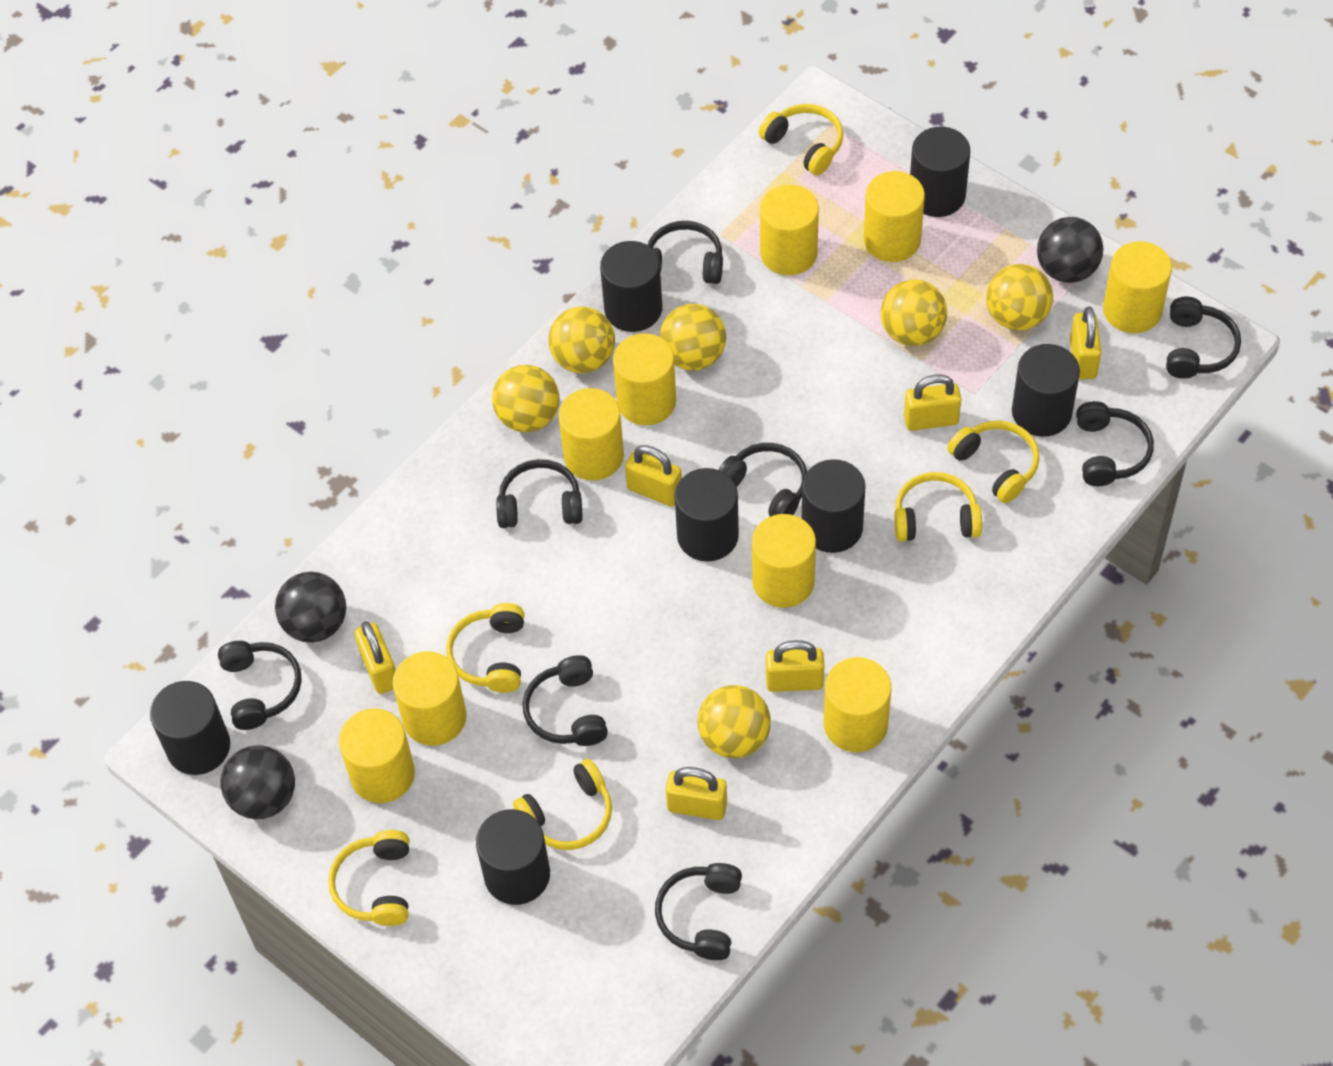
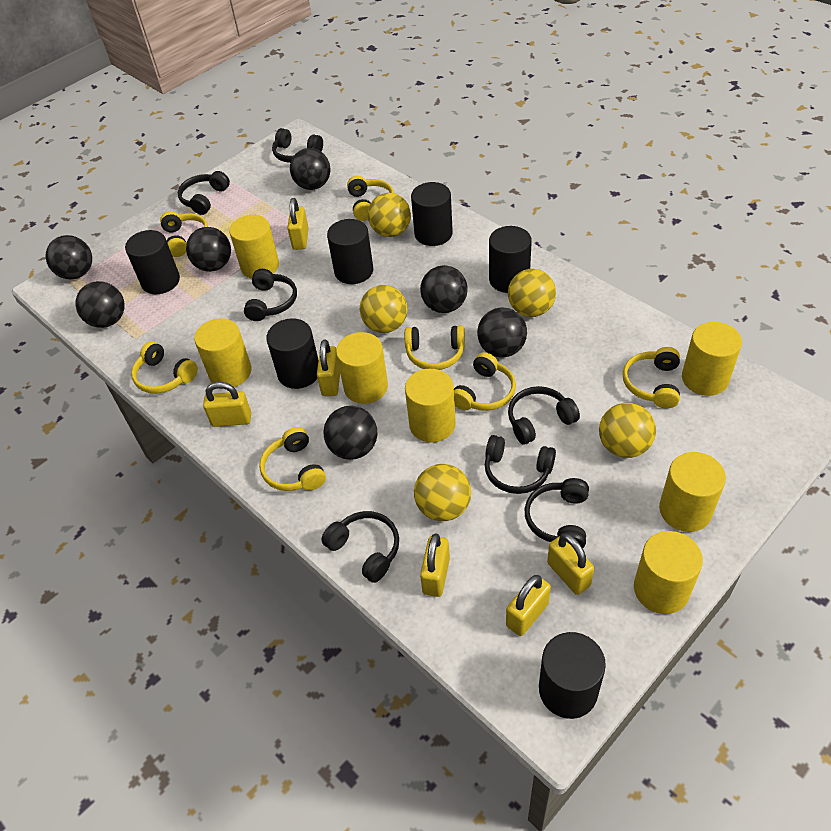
black ball: [221,745,295,819] [275,572,346,643] [1037,217,1103,283] = 3 -> [46,235,92,279] [75,281,124,328] [186,227,231,272] [290,148,330,190] [323,406,378,460] [420,265,468,313] [477,307,527,358] = 7
black cylinder: [150,681,230,775] [476,809,550,905] [600,241,662,332] [675,468,739,561] [802,459,866,553] [910,127,970,217] [1012,344,1080,437] = 7 -> [125,230,180,294] [266,318,319,389] [327,219,373,284] [411,182,453,246] [489,226,532,293] [539,632,606,719] = 6
black headphones: [218,641,302,730] [496,459,582,528] [523,655,608,746] [648,221,723,284] [655,863,742,960] [718,443,807,517] [1076,401,1154,486] [1166,297,1241,379] = 8 -> [178,171,230,215] [244,269,297,321] [272,128,323,163] [321,511,399,583] [485,435,556,494] [508,386,580,444] [525,478,589,548] = 7
yellow ball: [492,365,560,432] [548,306,615,373] [660,304,726,371] [698,685,771,758] [881,279,947,346] [986,264,1053,330] = 6 -> [360,285,408,333] [368,193,411,237] [414,464,471,521] [508,269,556,317] [599,403,656,458] = 5
yellow cylinder: [339,709,415,803] [393,651,467,746] [558,388,624,481] [613,333,676,425] [752,514,816,608] [760,185,819,275] [824,657,891,752] [863,171,925,262] [1103,241,1172,333] = 9 -> [194,318,252,387] [229,215,279,279] [336,332,388,404] [405,369,456,443] [634,531,703,614] [659,452,726,532] [682,322,742,396] = 7
yellow headphones: [328,830,409,926] [446,603,524,693] [513,759,612,850] [759,104,843,175] [894,472,982,542] [947,420,1040,503] = 6 -> [131,341,198,394] [160,211,208,257] [259,427,326,491] [347,176,394,221] [405,325,465,370] [454,352,516,411] [622,347,680,409] = 7

